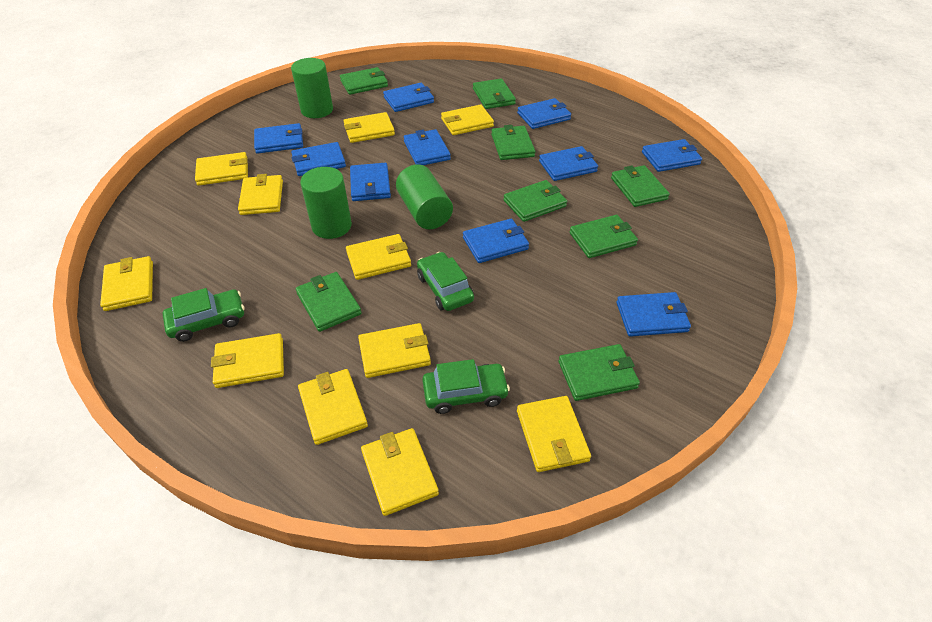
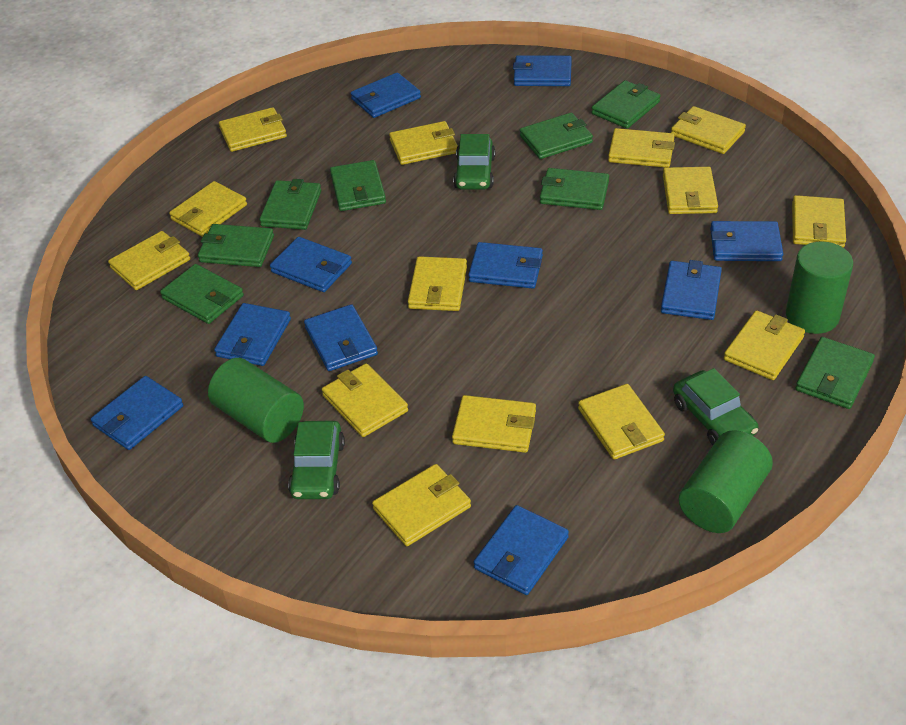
yellow wallet: [100,256,153,311] [195,152,248,186] [211,333,284,388] [238,174,283,215] [298,369,368,445] [343,112,395,143] [346,234,411,280] [358,323,431,378] [361,428,439,516] [441,105,494,135] [517,396,591,472] = 11 -> [108,231,190,290] [169,181,247,237] [219,107,287,152] [322,363,408,437] [372,464,471,546] [389,121,458,165] [408,256,467,311] [452,395,536,453] [578,384,665,460] [608,128,675,168] [663,167,718,214] [671,106,746,154] [724,310,805,380] [792,195,846,248] = 14

